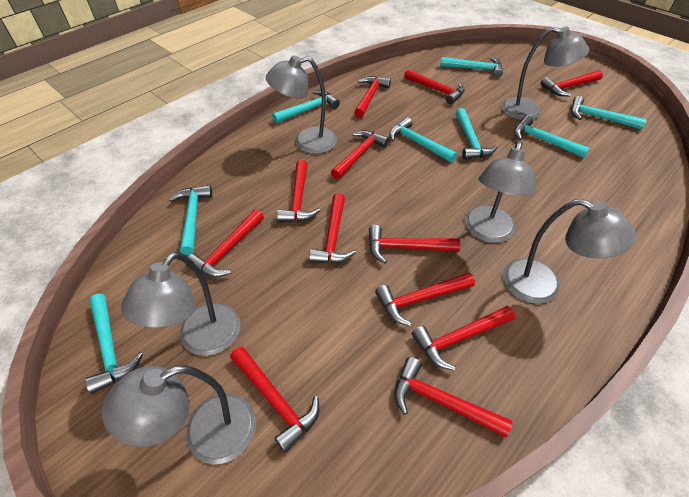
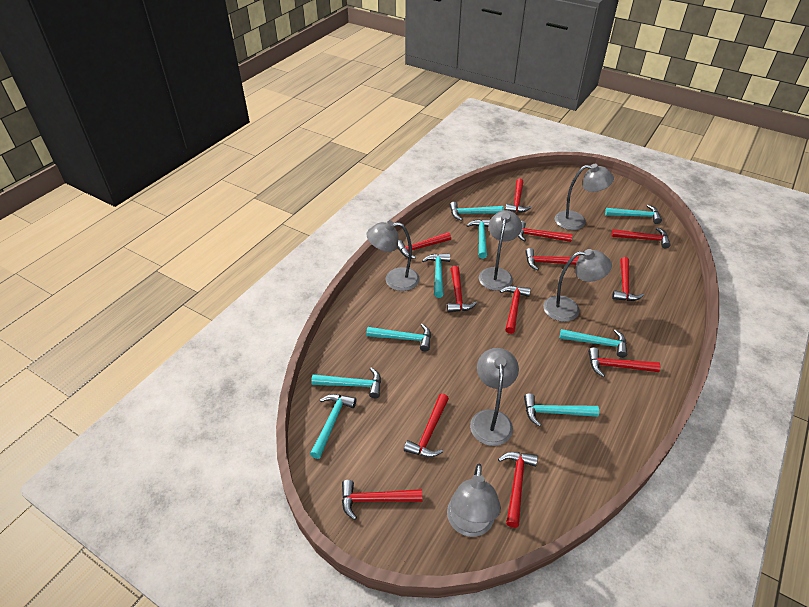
turquoise hammer: [85,294,143,394] [169,185,212,255] [272,90,340,124] [389,117,457,163] [440,57,503,78] [455,108,497,160] [514,115,590,158] [571,96,647,130] = 8 -> [310,394,357,459] [311,367,381,398] [366,324,431,351] [422,253,450,298] [450,202,503,221] [466,219,490,259] [524,393,599,427] [560,329,627,358] [605,205,662,224] = 9

